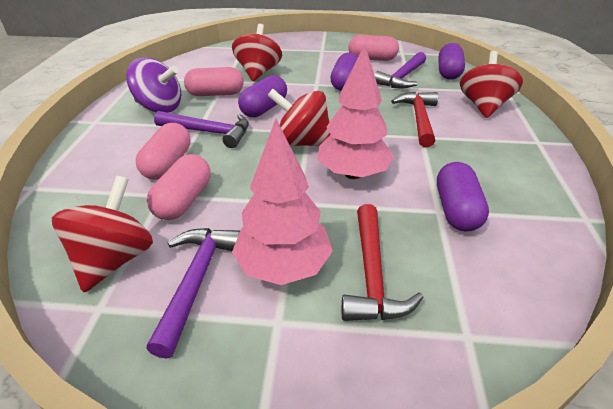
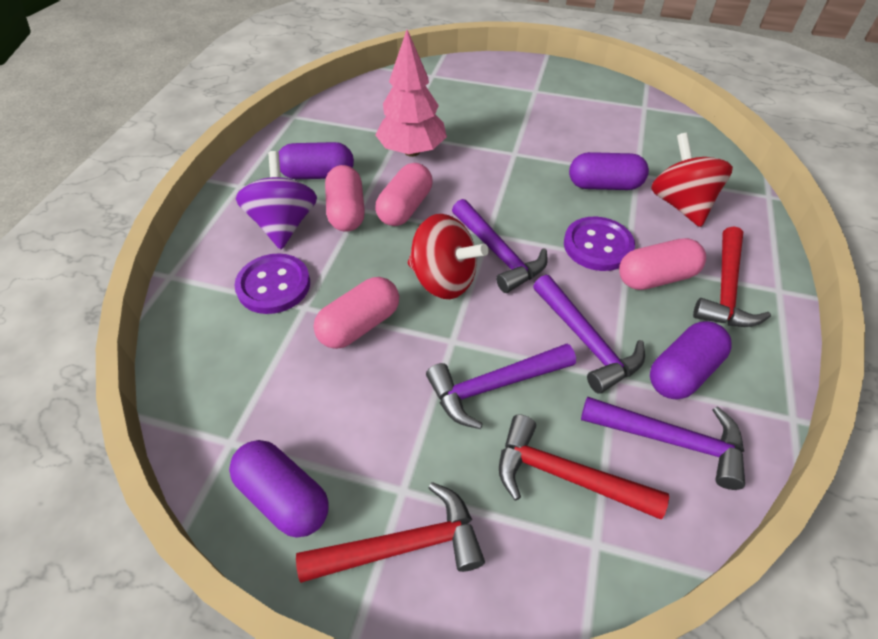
pink tree: [232,119,333,285] [318,44,394,179] = 2 -> [375,30,447,157] = 1
purple button: none = 0 -> [234,253,310,314] [564,217,635,271] = 2
purple hammer: [146,228,241,358] [154,111,249,148] [374,52,426,89] = 3 -> [426,344,576,429] [452,199,548,293] [533,275,645,394] [581,397,745,490] = 4
red hammer: [342,204,424,321] [391,92,438,147] = 2 -> [296,482,485,583] [499,414,669,519] [693,226,771,327] = 3
red spinning top: [52,176,153,292] [232,24,282,81] [267,89,331,146] [460,51,523,118] = 4 -> [408,214,489,299] [651,133,733,227] = 2

